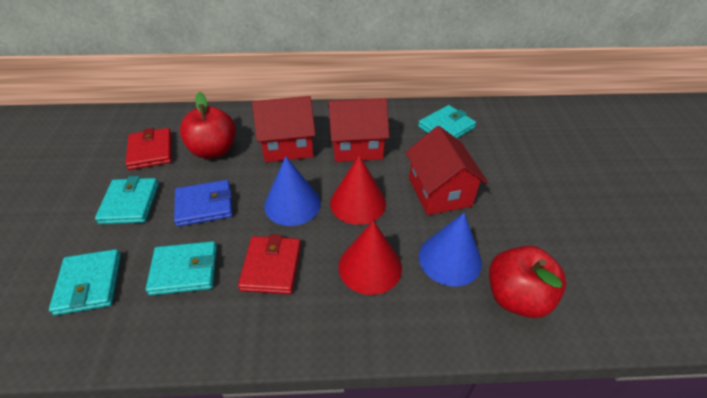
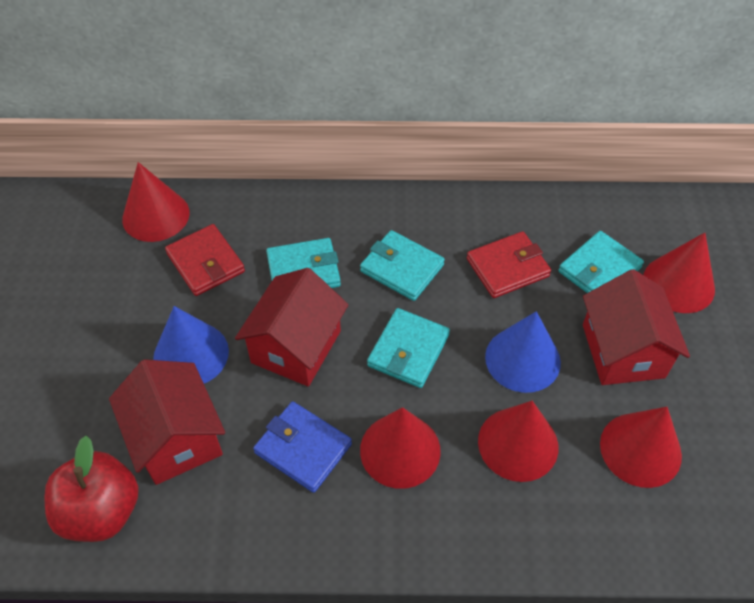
red apple: [180,92,236,159] [489,246,566,318] = 2 -> [44,436,139,542] = 1
red cone: [330,155,386,225] [339,221,402,295] = 2 -> [122,162,190,242] [360,407,441,489] [478,401,558,482] [600,407,682,488] [643,233,715,313] = 5

